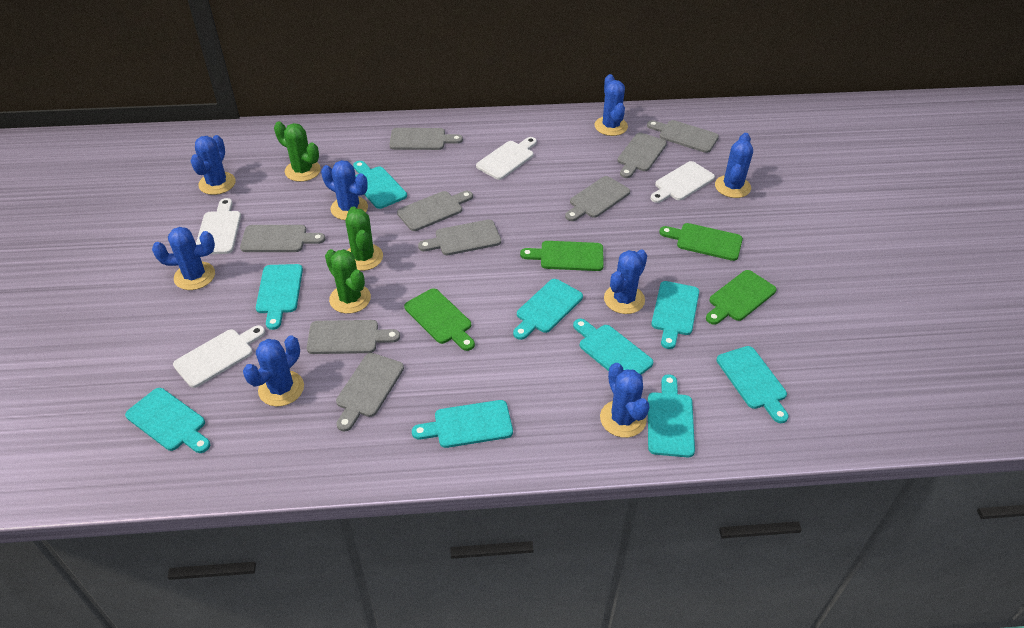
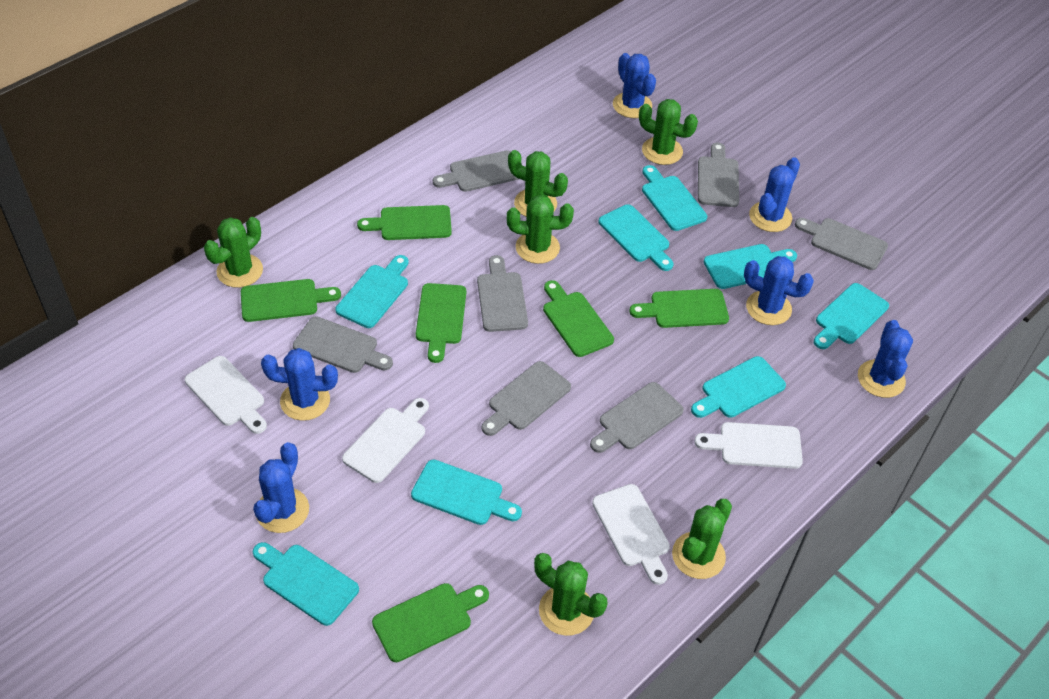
blue cactus: [152,227,215,290] [191,135,236,195] [243,335,304,407] [321,160,368,220] [594,74,628,136] [600,363,650,438] [604,249,647,314] [715,133,753,198] = 8 -> [253,442,309,533] [261,348,338,421] [613,53,656,118] [744,256,814,325] [749,158,800,232] [858,320,913,398] = 6
green cactus: [274,121,321,182] [325,249,371,314] [345,206,383,271] = 3 -> [204,217,263,288] [507,195,574,264] [508,150,568,217] [534,553,608,636] [639,99,698,165] [672,499,732,579] = 6
green cutting board: [404,288,475,351] [520,241,604,271] [659,223,743,261] [706,270,777,325] = 4 -> [241,279,341,322] [357,205,452,240] [372,583,489,662] [416,283,466,363] [543,280,614,357] [629,289,729,328] = 6
grey cutting board: [240,225,325,252] [307,320,400,354] [336,353,404,432] [389,128,463,150] [397,191,473,231] [418,219,501,255] [565,176,630,221] [617,133,667,178] [647,120,719,153] = 9 -> [293,316,393,373] [433,150,519,192] [477,255,528,332] [481,361,571,436] [590,382,684,453] [698,143,739,207] [795,218,888,270] = 7
turquoise cutting board: [125,388,210,453] [256,264,303,330] [353,161,407,209] [412,400,513,448] [513,279,583,340] [573,319,653,375] [648,374,695,457] [651,281,699,349] [717,346,789,423] = 9 -> [253,542,359,626] [335,255,409,328] [411,459,522,525] [598,204,674,271] [642,165,707,231] [691,356,786,418] [704,244,797,289] [814,283,889,349] = 8

